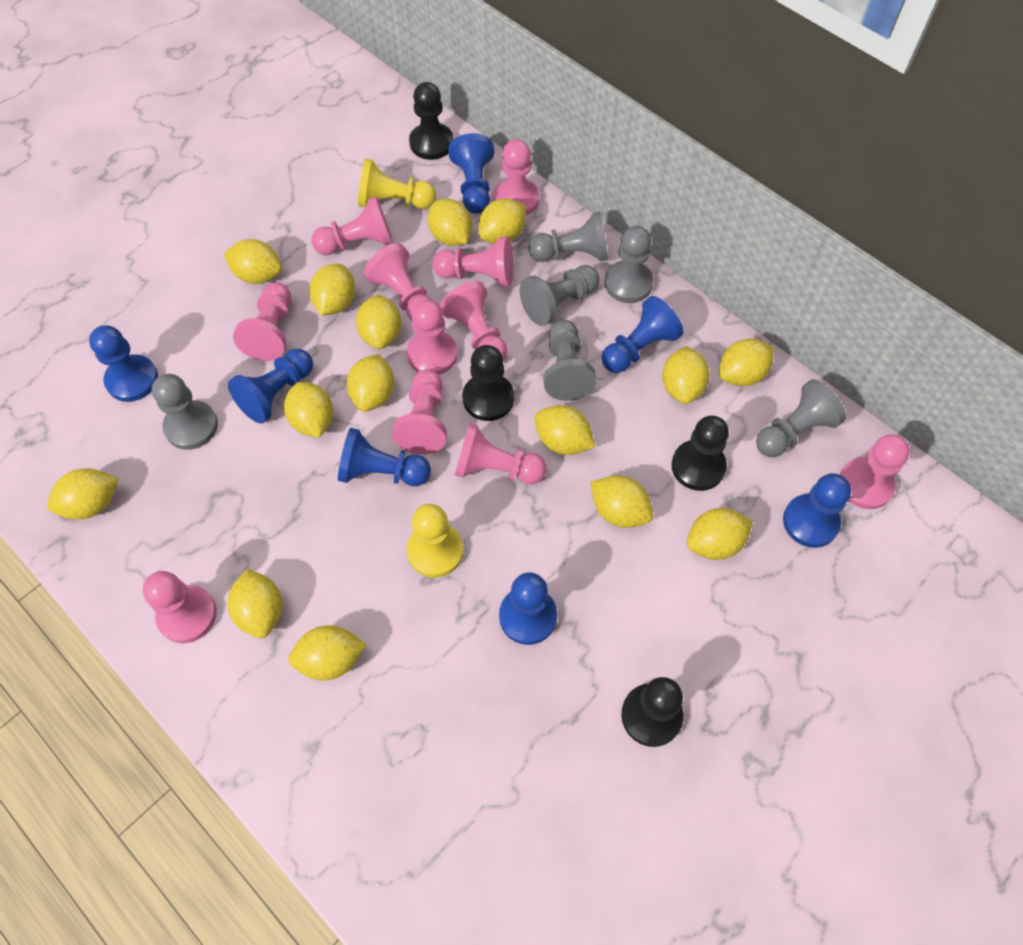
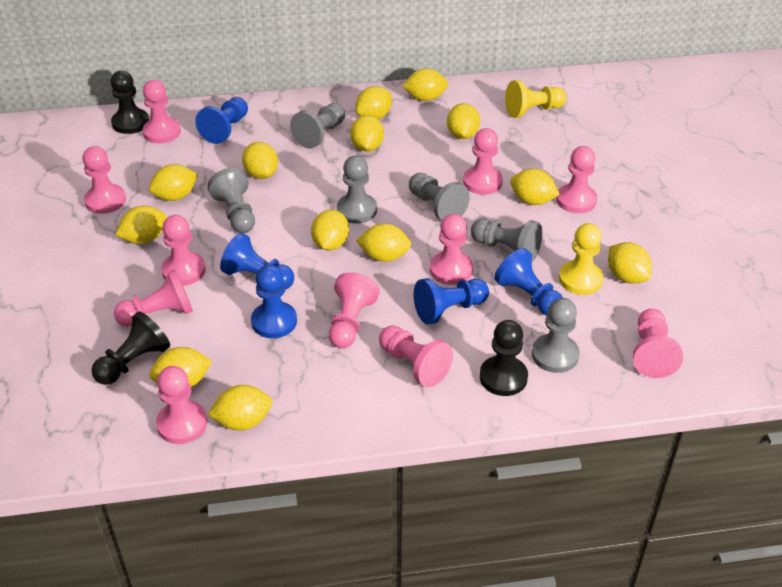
black pawn: [409,82,454,160] [463,345,514,421] [621,677,684,747] [672,415,729,491] = 4 -> [91,311,170,385] [111,71,149,134] [480,320,528,396] = 3
blue pawn: [89,325,158,402] [228,349,313,424] [338,428,431,486] [448,133,494,214] [499,572,557,645] [602,296,684,373] [783,473,851,548] = 7 -> [195,97,248,144] [220,233,294,290] [251,265,297,338] [414,278,489,325] [494,248,563,316] = 5
yellow lemon: [47,468,119,520] [224,239,282,284] [228,569,282,638] [284,381,333,438] [288,625,367,681] [309,264,355,316] [347,354,394,412] [356,295,402,349] [428,199,472,246] [478,198,526,244] [534,405,595,455] [590,475,653,528] [662,346,710,404] [687,508,753,560] [719,339,774,387] = 15 -> [115,206,167,244] [149,164,198,201] [149,347,212,387] [208,385,272,430] [242,142,278,179] [311,210,349,250] [350,115,384,151] [356,86,392,119] [356,223,411,262] [402,68,448,101] [447,103,480,139] [510,168,560,205] [608,242,652,284] = 13

